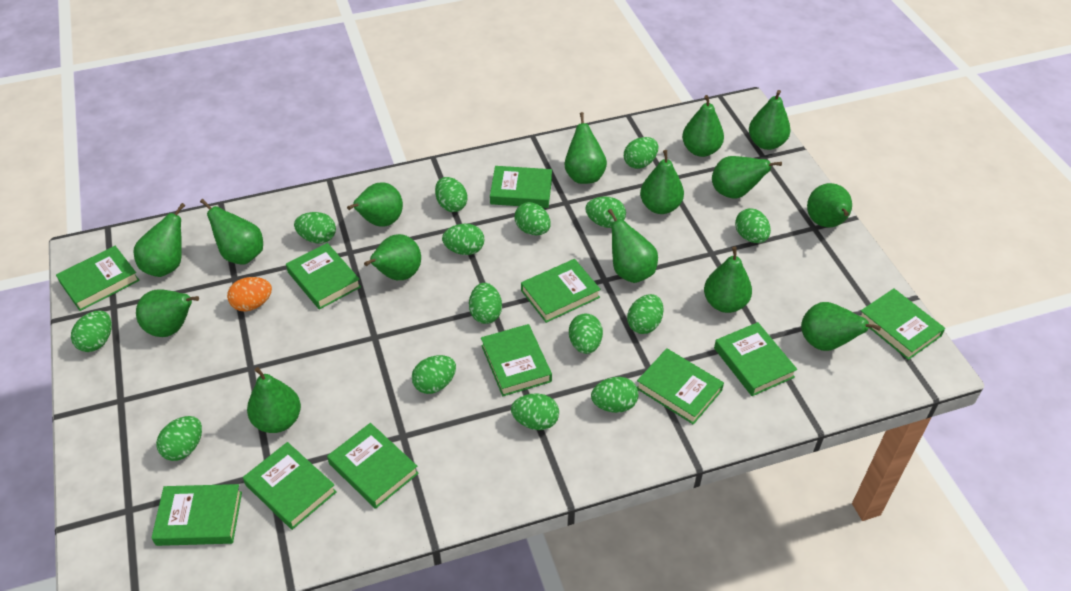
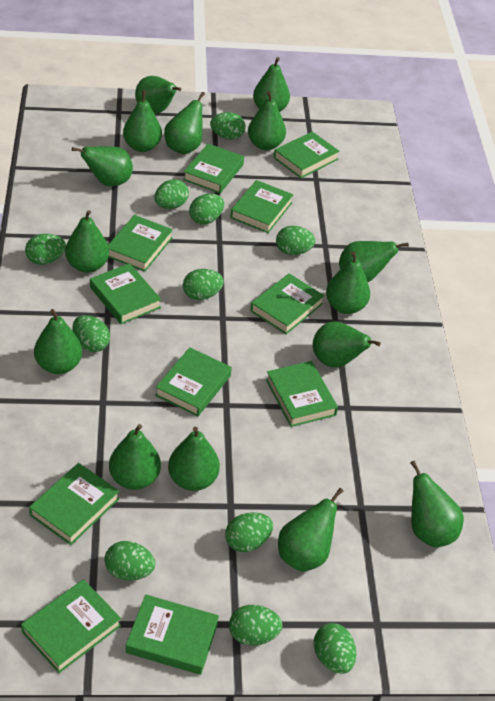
green egg: [71,310,112,352] [156,416,202,461] [294,212,336,244] [412,355,456,394] [435,177,467,212] [442,224,484,255] [469,283,502,324] [511,394,559,430] [514,202,551,235] [569,313,603,354] [585,196,626,228] [591,377,639,413] [624,137,658,169] [627,294,664,334] [735,208,771,243] = 15 -> [25,234,66,265] [72,315,110,352] [104,541,156,580] [154,179,189,209] [183,269,224,300] [189,193,224,225] [210,112,245,140] [225,512,273,552] [229,605,283,646] [276,226,315,255] [313,623,356,674] = 11
orange egg: [227,277,272,312] = 1 -> none = 0

